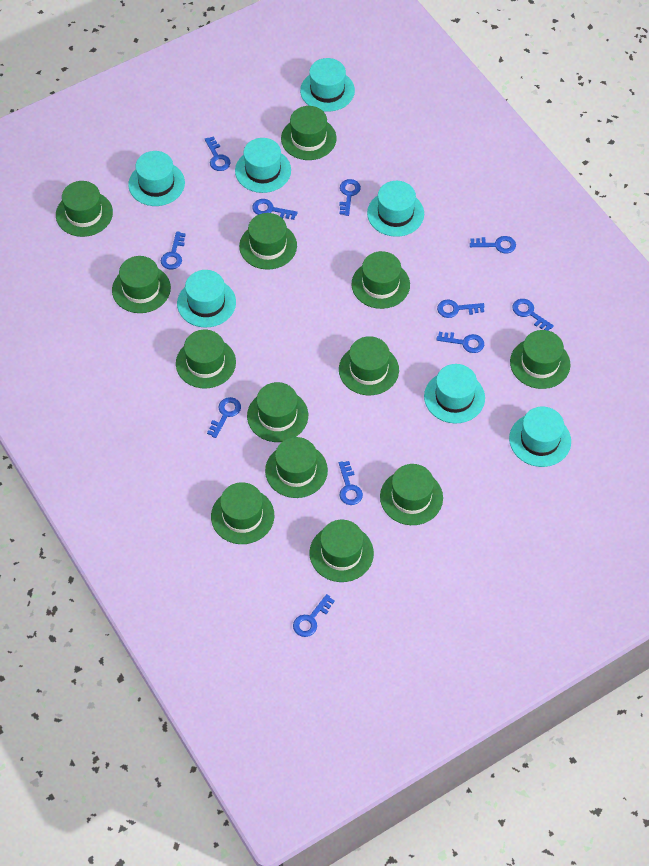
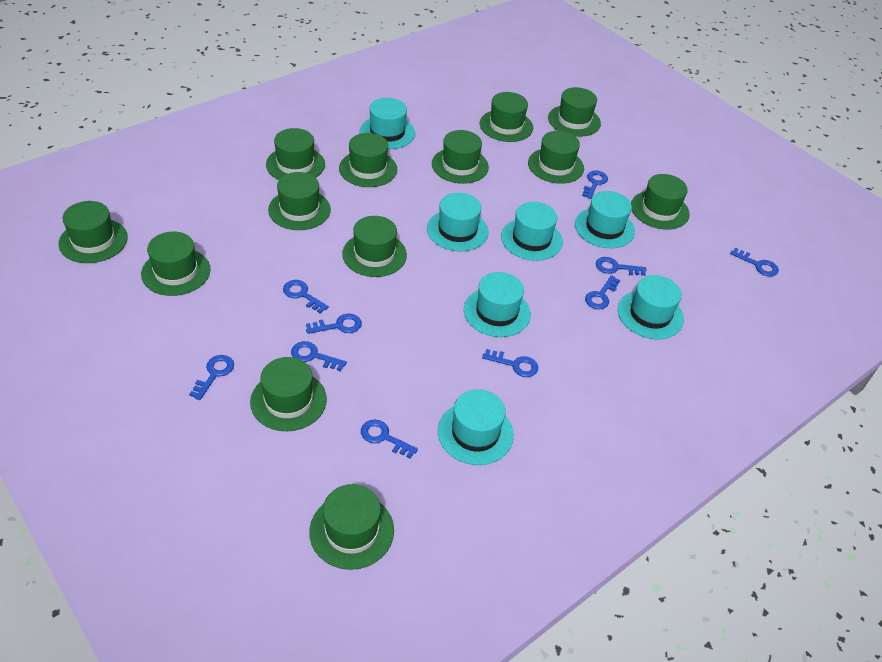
blue key: [161,231,186,269] [205,136,230,171] [207,397,241,438] [252,199,298,220] [293,594,335,637] [339,179,361,216] [339,461,363,505] [436,332,484,353] [437,299,485,318] [470,236,516,253] [512,299,554,331] = 11 -> [189,355,234,400] [283,280,329,313] [291,341,347,371] [306,314,362,334] [361,420,418,459] [482,349,538,377] [582,171,608,199] [585,275,620,309] [596,257,646,276] [730,248,779,277] = 10

